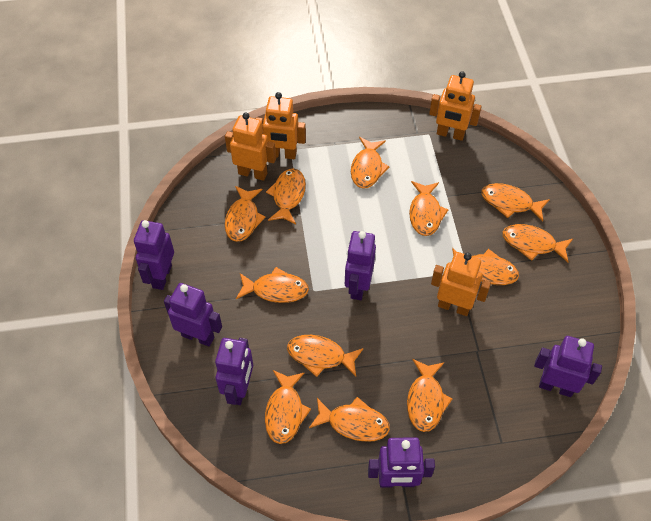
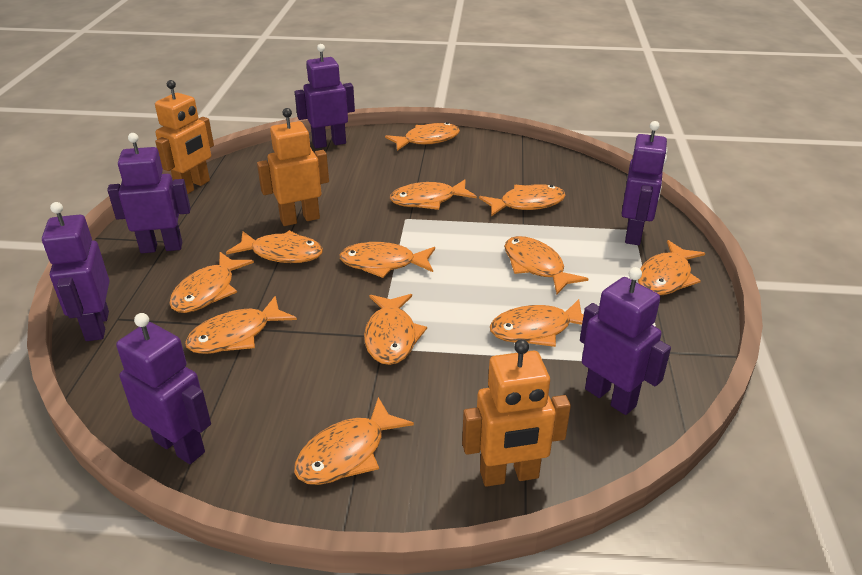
orange robot: [225,113,276,181] [255,92,306,159] [429,71,482,141] [431,252,491,316] = 4 -> [155,80,214,194] [257,108,329,226] [462,339,571,487] = 3

